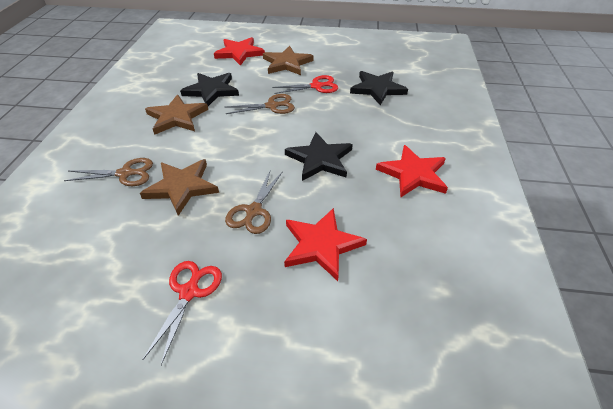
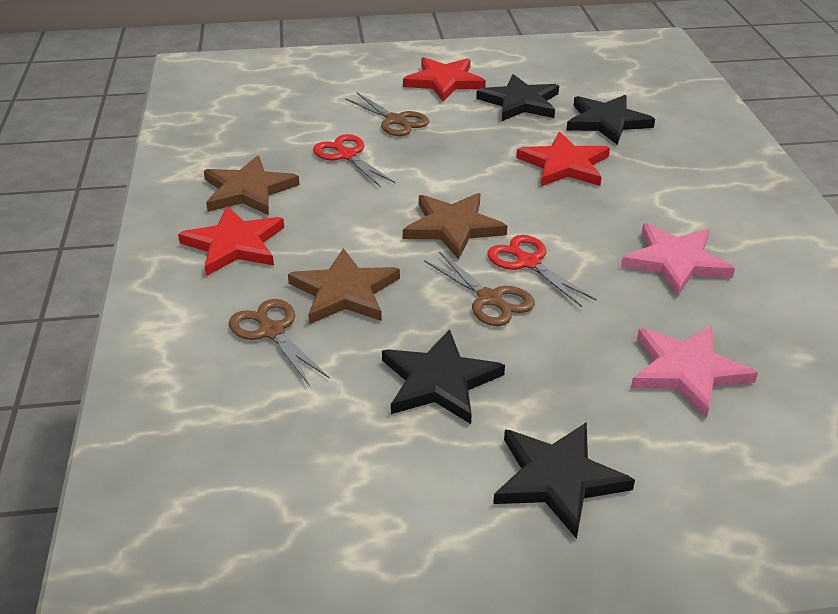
black star: [180,73,239,106] [285,132,353,181] [350,71,408,105] = 3 -> [382,329,505,424] [476,74,559,121] [493,422,635,539] [566,95,655,145] = 4
pink star: none = 0 -> [621,223,735,296] [631,326,758,418] = 2

